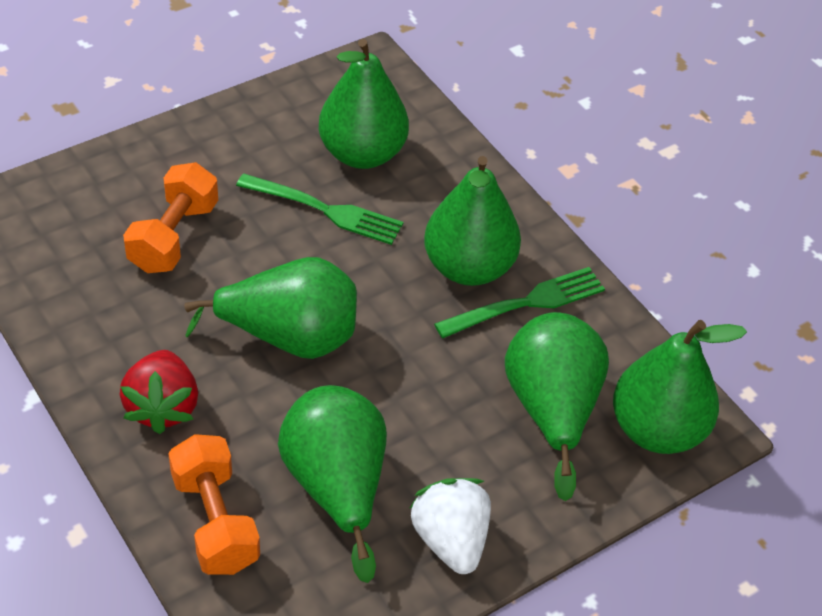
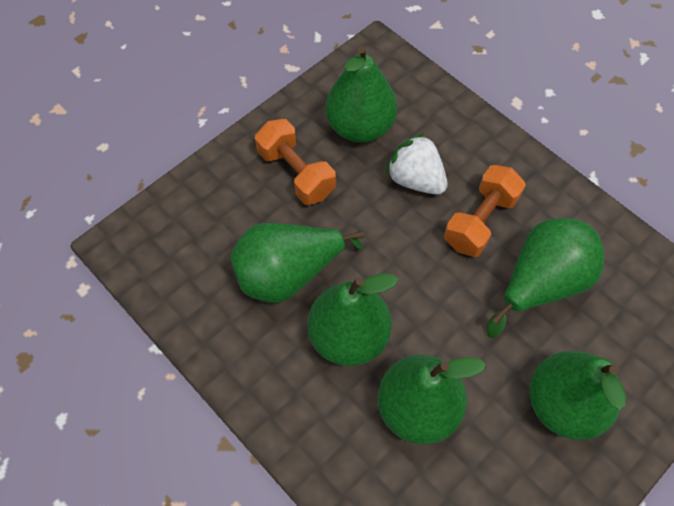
green fork: [236,173,403,245] [434,267,605,338] = 2 -> none = 0
red strawberry: [120,350,198,434] = 1 -> none = 0

